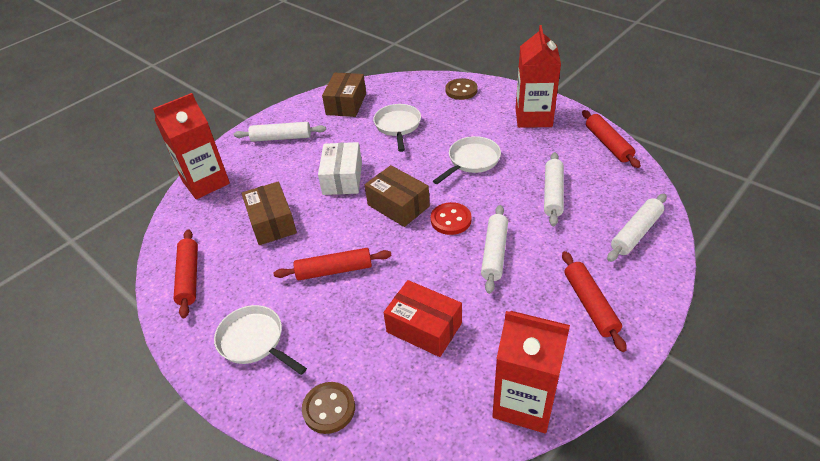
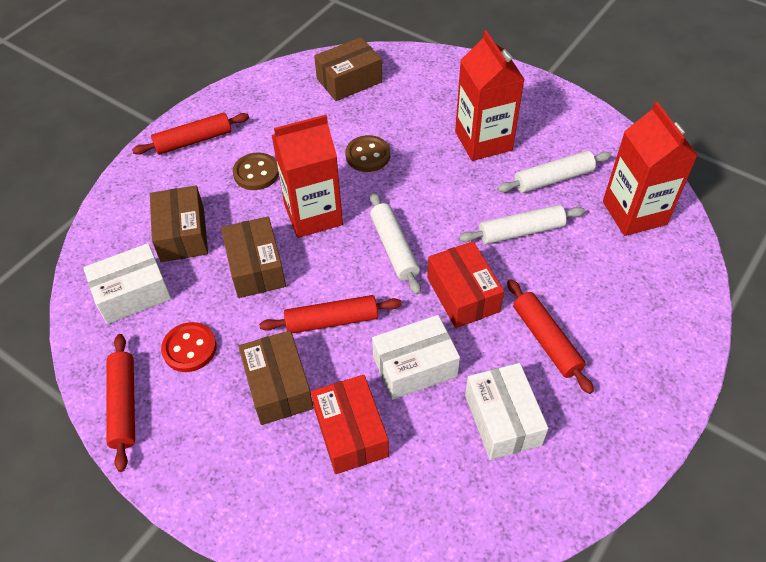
brown box: [241,181,297,245] [322,73,366,117] [365,165,430,227] = 3 -> [150,186,208,262] [221,216,286,298] [238,330,314,425] [314,37,382,101] = 4
red box: [383,280,462,357] = 1 -> [311,375,389,474] [427,241,504,328] = 2
white box: [318,142,362,195] = 1 -> [83,243,171,324] [372,315,460,400] [465,363,548,460] = 3
white pan: [214,305,307,375] [373,104,421,152] [433,136,501,184] = 3 -> none = 0
white rolling pin: [233,122,326,142] [481,205,508,294] [544,152,564,226] [607,194,667,262] = 4 -> [370,192,421,295] [459,205,585,244] [497,151,612,193] = 3

